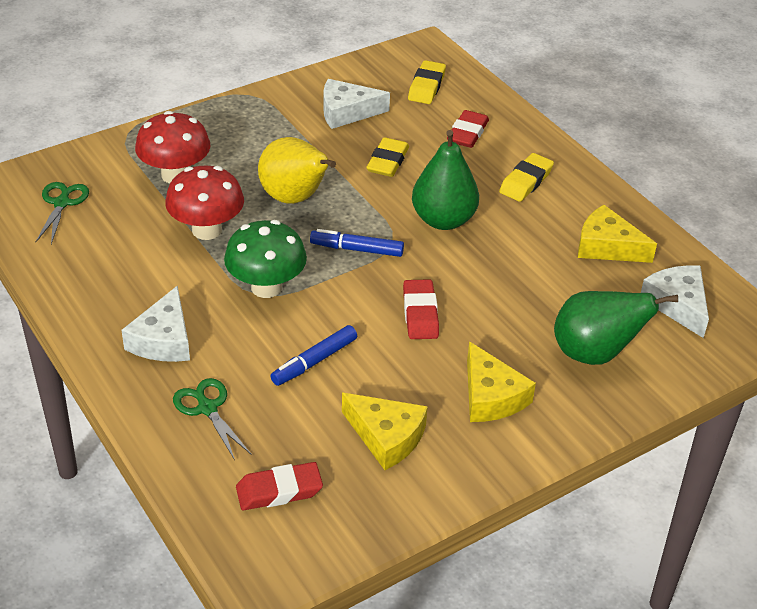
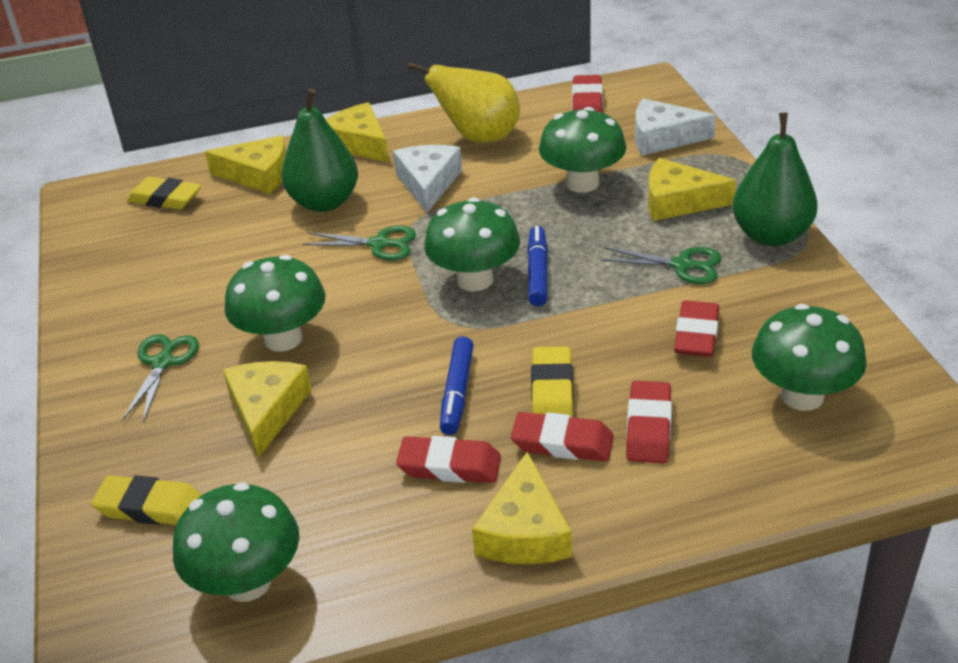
green mushroom: [224,220,307,298] = 1 -> [173,482,299,602] [225,255,326,352] [424,197,520,292] [539,107,626,193] [752,304,867,411] = 5
green scissors: [36,182,89,244] [173,378,251,460] = 2 -> [122,334,199,422] [303,226,416,260] [601,247,722,284] = 3
red eraser: [236,462,323,510] [403,279,439,339] [447,110,489,148] = 3 -> [396,436,501,483] [511,412,614,461] [572,75,603,112] [626,381,672,464] [674,300,719,357] = 5
red mushroom: [135,111,211,183] [165,165,244,240] = 2 -> none = 0
white cheese: [121,285,190,362] [323,79,390,129] [641,265,709,338] = 3 -> [393,145,462,213] [635,98,716,156] = 2
yellow cheese: [342,393,428,470] [467,341,536,422] [578,205,657,263] = 3 -> [205,136,286,194] [223,361,312,458] [326,102,389,162] [472,452,572,564] [648,158,736,221] = 5

